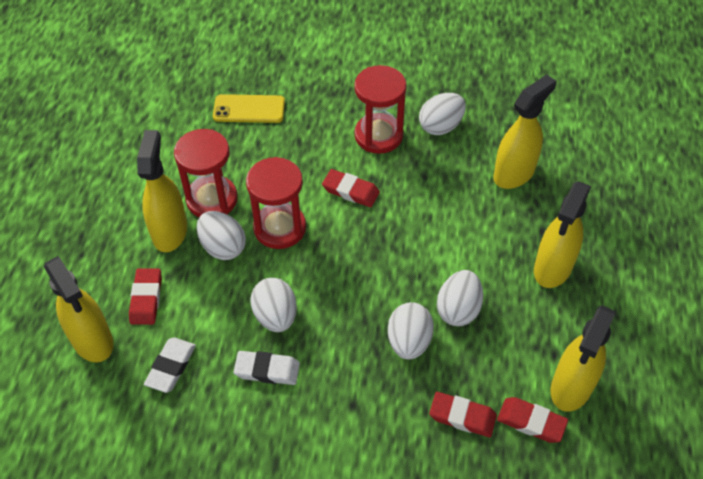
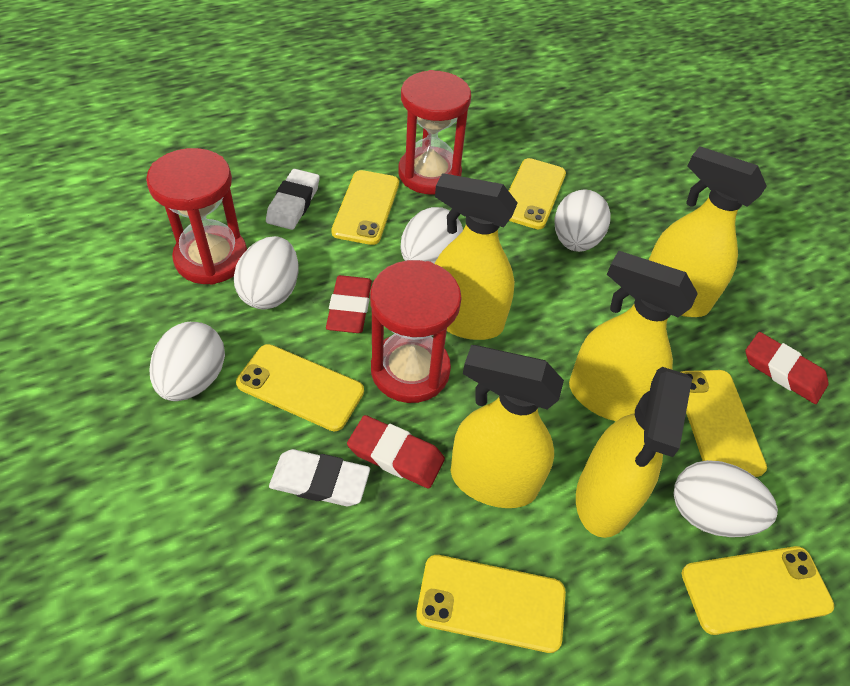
red eraser: [129,269,162,325] [322,169,380,207] [429,392,497,437] [497,397,568,443] = 4 -> [326,275,372,333] [347,415,445,488] [745,332,829,404] = 3
yellow phone: [213,94,285,123] = 1 -> [236,344,364,431] [331,170,399,245] [416,555,566,653] [509,158,566,229] [681,370,767,477] [682,546,834,635] = 6

